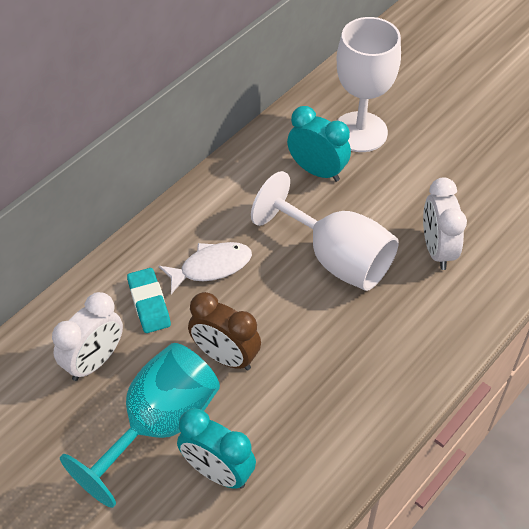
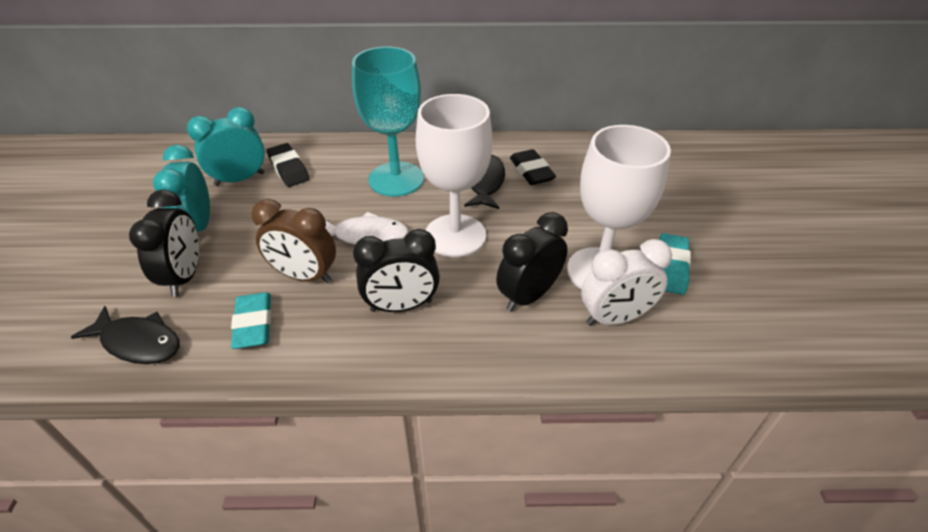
black clock: none = 0 -> [129,189,199,297] [353,229,440,312] [496,212,568,312] = 3
black eraser: none = 0 -> [267,143,309,187] [510,149,556,185] = 2
black fish: none = 0 -> [71,306,180,364] [464,154,505,209] = 2
turquoise eraser: [127,268,171,333] = 1 -> [231,292,271,349] [659,233,691,295] = 2
white clock: [52,292,123,381] [423,178,467,270] = 2 -> [581,239,672,326] = 1

